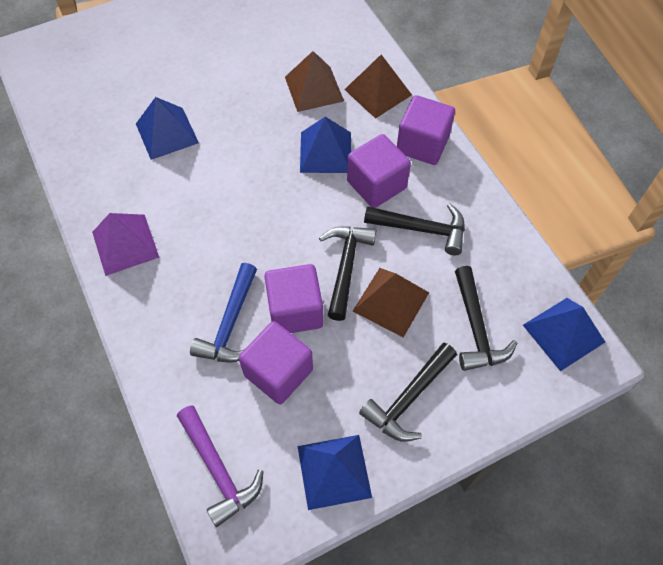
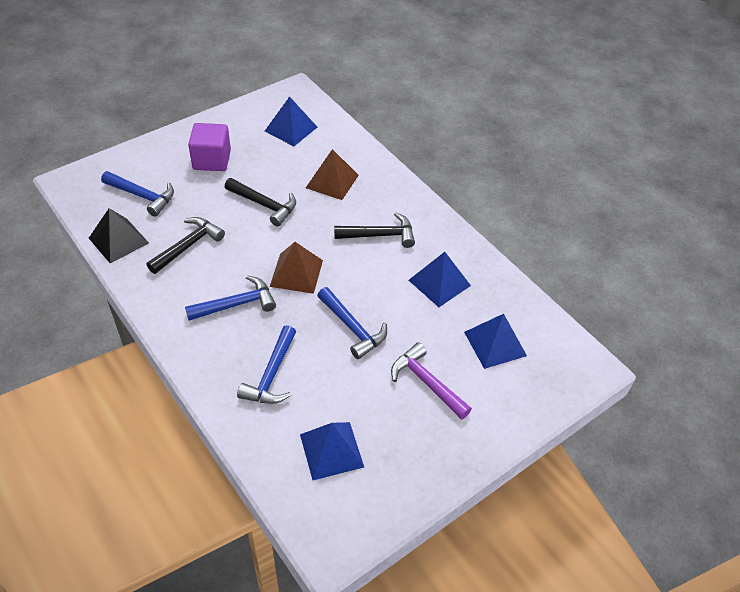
black hammer: [319,226,376,321] [359,343,457,442] [364,203,465,255] [455,266,517,371] = 4 -> [146,217,225,274] [225,178,296,227] [334,212,415,248] = 3
black pyramid: none = 0 -> [89,208,149,263] = 1
blue hammer: [190,263,257,363] = 1 -> [101,171,174,217] [185,275,276,321] [237,325,296,404] [317,287,387,359] = 4
brown pyramid: [285,51,344,112] [344,54,412,119] [353,268,429,338] = 3 -> [270,242,323,294] [306,149,359,200] = 2
purple cube: [239,321,313,404] [264,264,323,333] [347,134,411,208] [397,95,455,165] = 4 -> [188,123,231,171] = 1
purple pyramid: [92,213,159,276] = 1 -> none = 0

